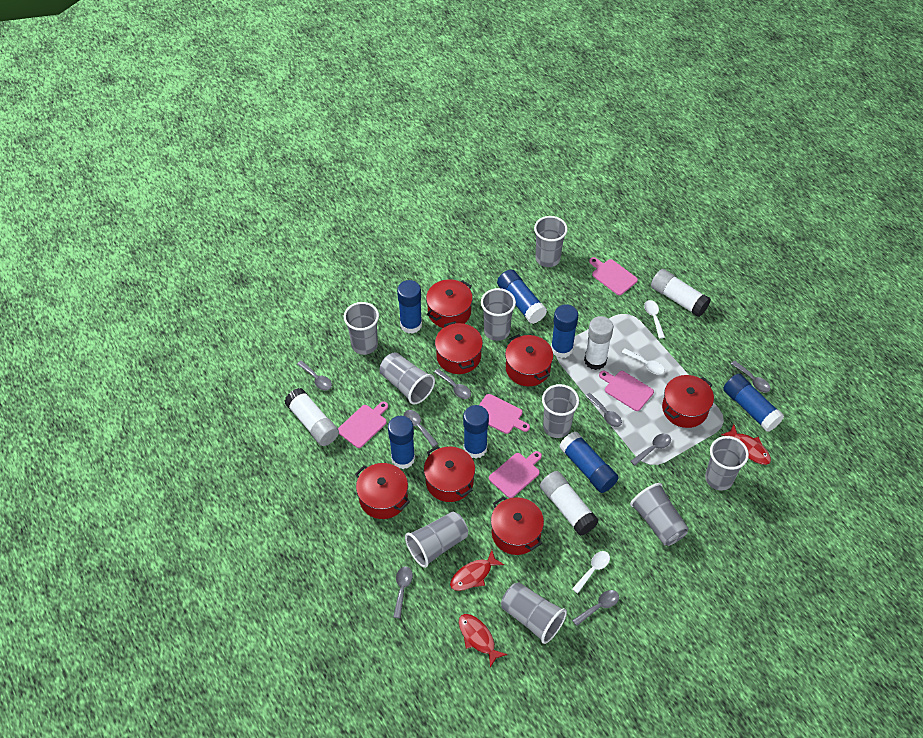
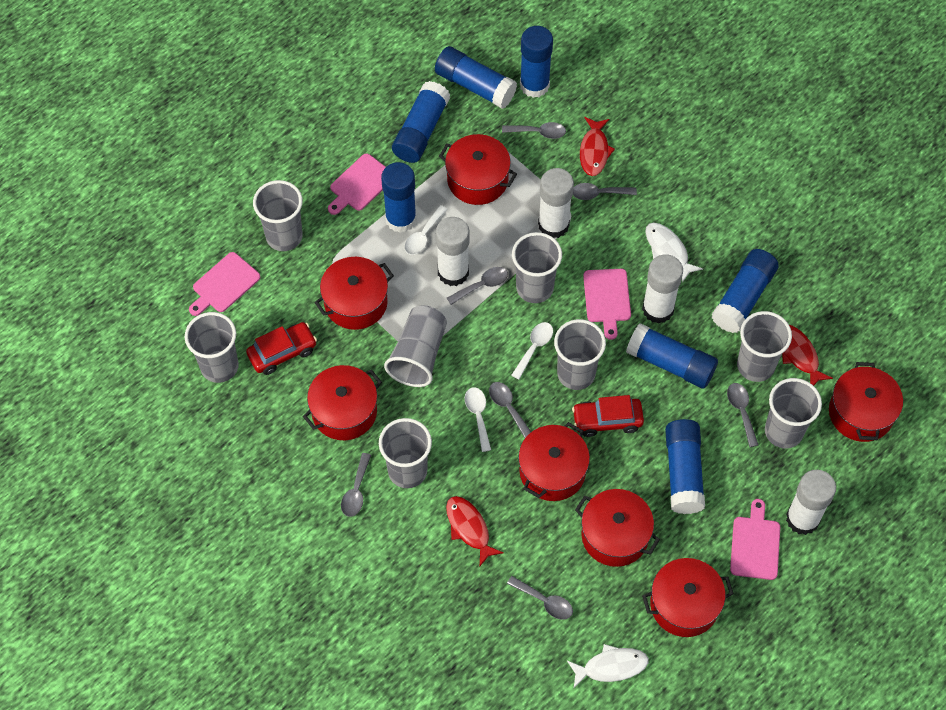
grey cup: [344,302,379,355] [379,352,435,404] [405,511,468,568] [481,288,516,341] [501,582,567,644] [534,216,568,267] [542,384,579,438] [630,483,689,546] [705,436,749,490] = 9 -> [185,312,239,383] [253,180,303,251] [379,418,432,488] [384,305,447,387] [512,232,562,303] [554,319,606,390] [737,311,792,382] [765,378,822,448] = 8
grey spoon: [297,360,332,391] [393,566,413,618] [404,410,438,447] [434,369,471,399] [572,590,619,626] [585,393,622,427] [631,434,671,466] [731,361,770,393] = 8 -> [341,453,371,517] [447,267,508,305] [489,382,531,438] [502,122,566,139] [507,576,573,620] [573,183,637,200] [727,383,758,447] = 7
pink cutting board: [338,402,388,448] [479,394,530,434] [489,451,542,498] [589,257,638,295] [599,371,654,411] = 5 -> [189,252,260,316] [328,154,386,215] [583,269,631,340] [730,499,780,580] = 4
red car: none = 0 -> [246,322,317,375] [572,395,644,437] = 2
white fish: none = 0 -> [567,644,649,688] [645,223,703,282] = 2

